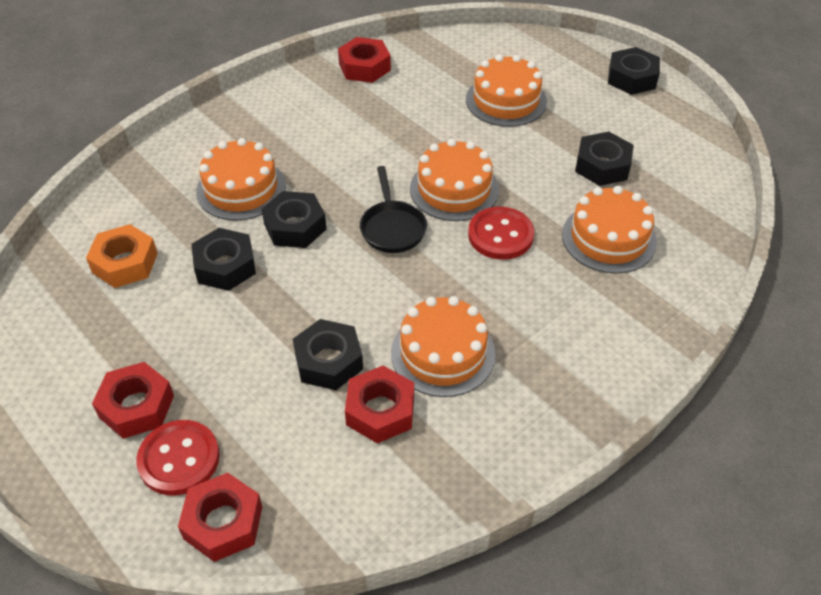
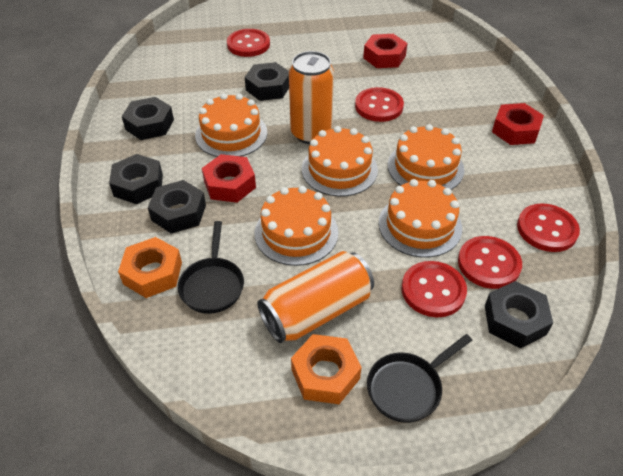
black pan: [360,166,427,253] = 1 -> [178,221,244,314] [367,334,472,423] = 2
orange can: none = 0 -> [257,251,374,343] [289,51,334,144] = 2
orange nut: [86,224,158,288] = 1 -> [118,237,182,298] [291,334,362,404] = 2
red button: [136,420,220,495] [468,207,534,260] = 2 -> [227,29,270,57] [355,87,404,122] [402,261,467,317] [458,236,522,289] [517,203,580,252] = 5
red nut: [92,362,174,439] [178,473,262,562] [338,37,391,83] [345,366,414,443] = 4 -> [202,154,256,203] [363,34,407,68] [492,103,544,145] = 3

